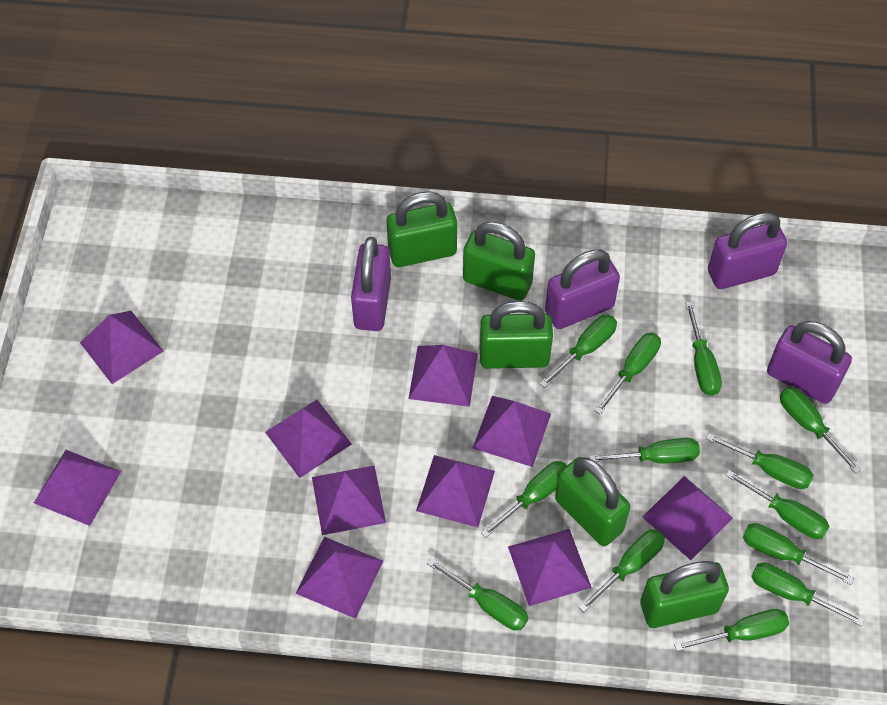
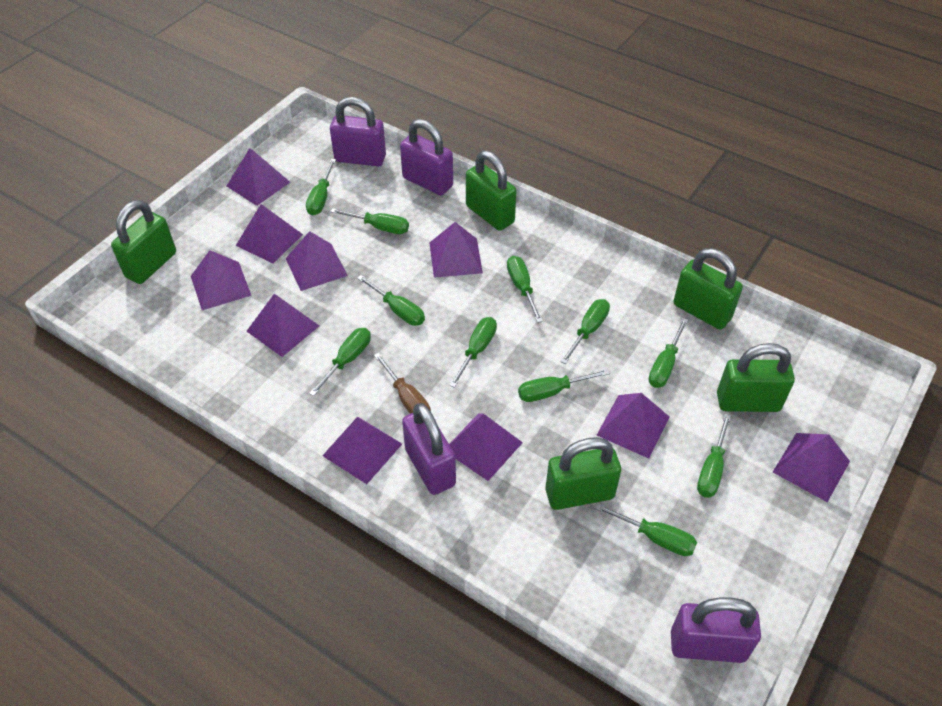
brown screwdriver: none = 0 -> [374,353,431,414] = 1
green screwdriver: [427,558,528,631] [481,461,567,538] [540,315,617,388] [578,529,665,612] [589,438,700,463] [595,333,661,415] [674,609,789,651] [685,301,722,396] [706,433,813,489] [725,470,830,539] [743,523,854,585] [751,563,864,626] [780,387,861,474] = 13 -> [306,159,336,216] [309,328,371,396] [330,208,409,234] [357,275,425,326] [449,317,497,388] [507,256,543,323] [518,369,610,402] [560,299,610,364] [594,503,697,556] [649,318,688,388] [697,414,731,498] = 11

